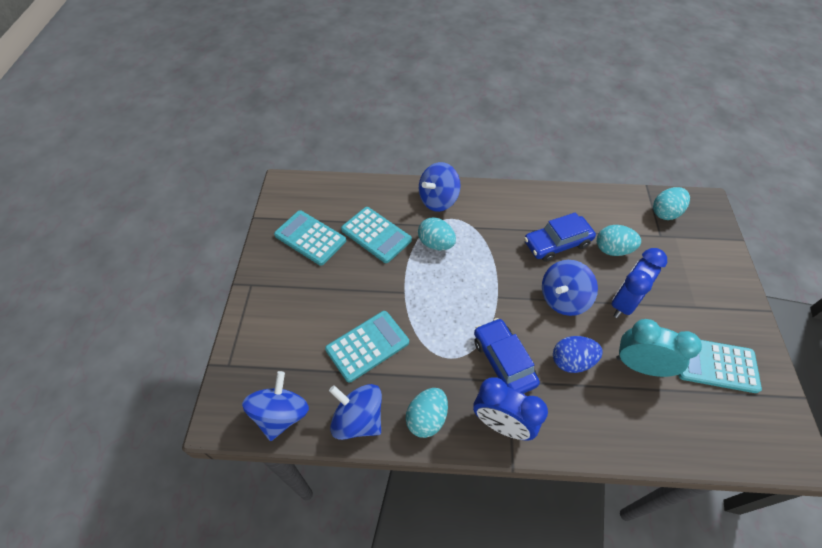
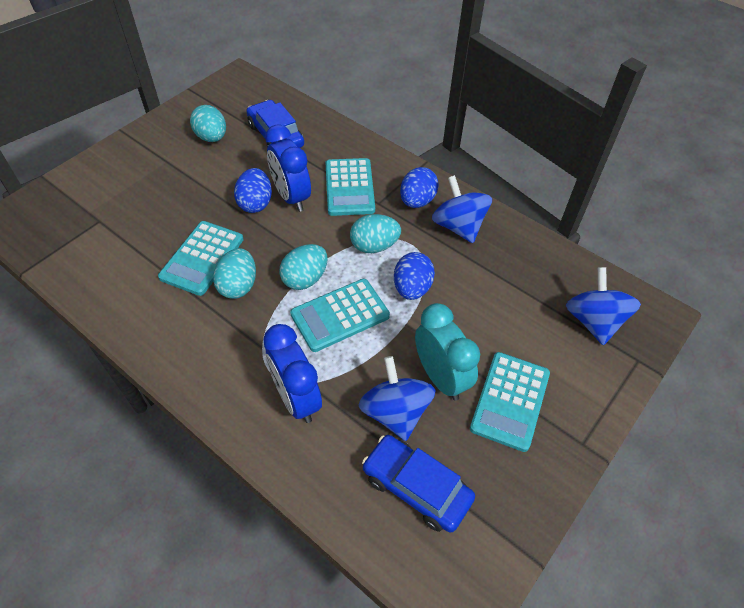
blue egg: [553,336,603,373] = 1 -> [234,168,272,213] [394,252,435,300] [400,167,439,208] = 3
blue spinning top: [242,371,309,441] [329,384,382,440] [419,162,461,212] [542,260,598,316] = 4 -> [359,356,436,441] [432,175,492,243] [566,267,641,345] = 3

